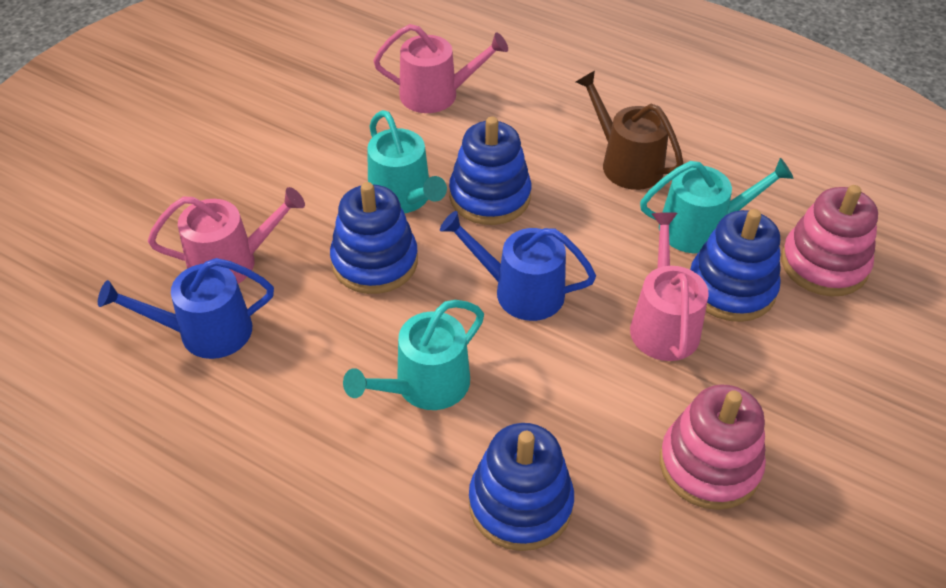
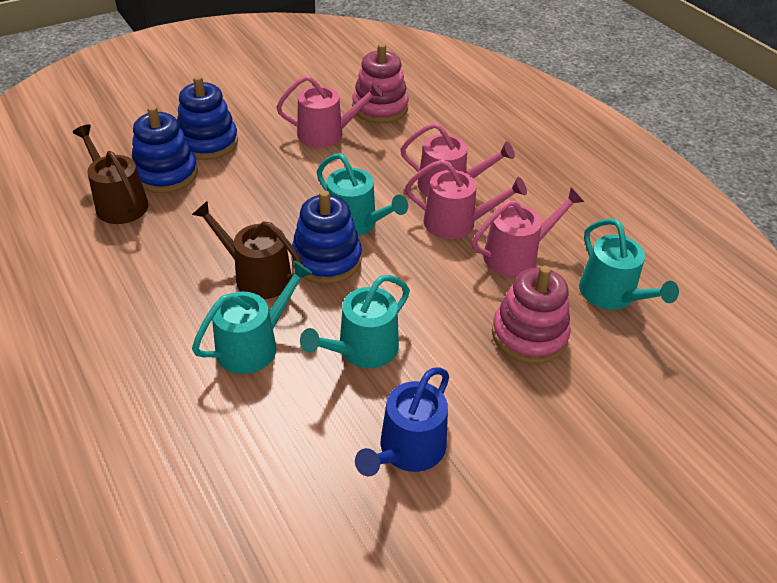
blue stacking toy: [330,182,418,294] [449,117,531,225] [469,423,574,551] [690,209,781,322] = 4 -> [132,106,198,193] [177,76,238,160] [291,190,362,284] = 3
blue watering can: [98,258,274,359] [440,211,596,321] = 2 -> [355,367,449,477] = 1
brown watering can: [576,70,683,190] = 1 -> [73,125,149,224] [192,201,304,299] = 2
pink watering can: [148,187,305,284] [374,24,508,113] [630,212,709,361] = 3 -> [276,76,383,148] [400,123,515,196] [405,160,527,239] [472,188,584,277] = 4
turquoise watering can: [343,300,484,410] [367,110,447,213] [640,158,794,253] = 3 -> [192,260,313,374] [300,275,410,368] [317,153,408,236] [579,218,679,310] = 4

